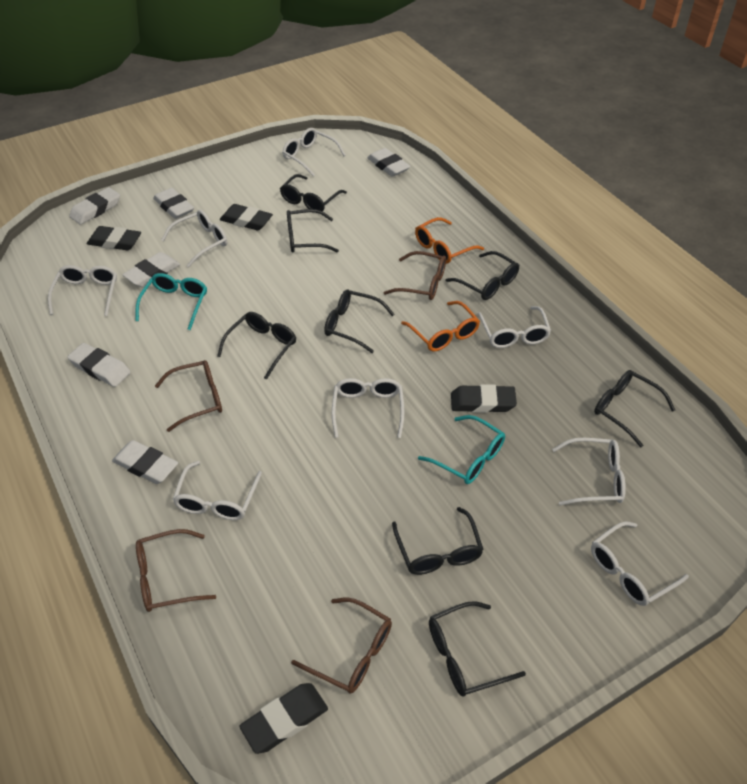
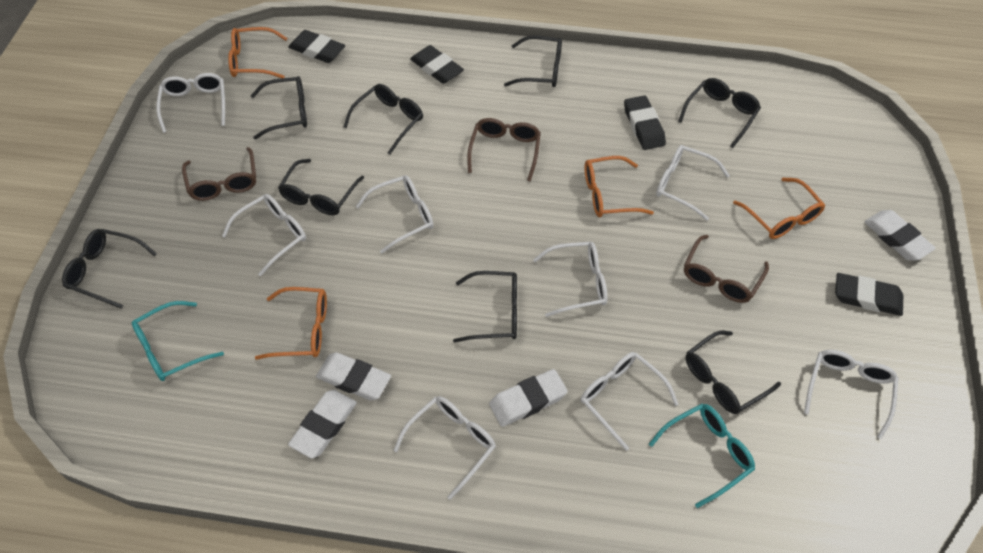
brown glasses: [136,529,216,612] [155,360,222,432] [291,597,392,694] [384,251,446,300] = 4 -> [182,147,256,201] [467,118,541,182] [684,235,769,303] = 3
orange glasses: [401,301,480,352] [415,217,484,264] = 2 -> [228,27,287,78] [255,287,327,360] [585,156,654,217] [733,178,825,239] = 4
white eraser: [67,343,131,387] [69,187,120,225] [112,440,178,484] [122,252,180,287] [153,188,194,219] [367,148,411,177] = 6 -> [288,390,357,458] [316,352,391,401] [489,369,568,427] [864,210,936,260] = 4

